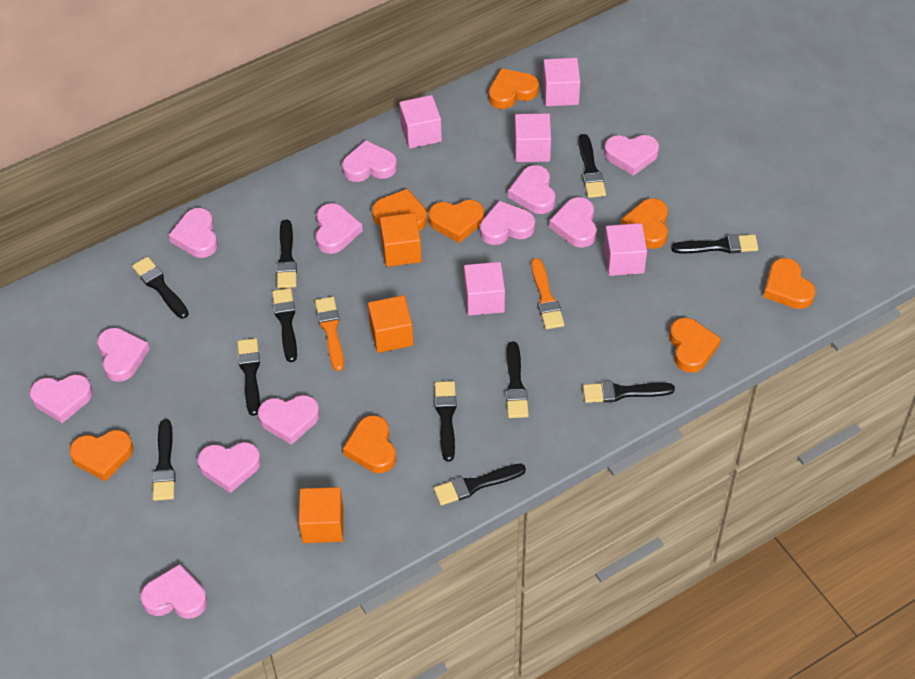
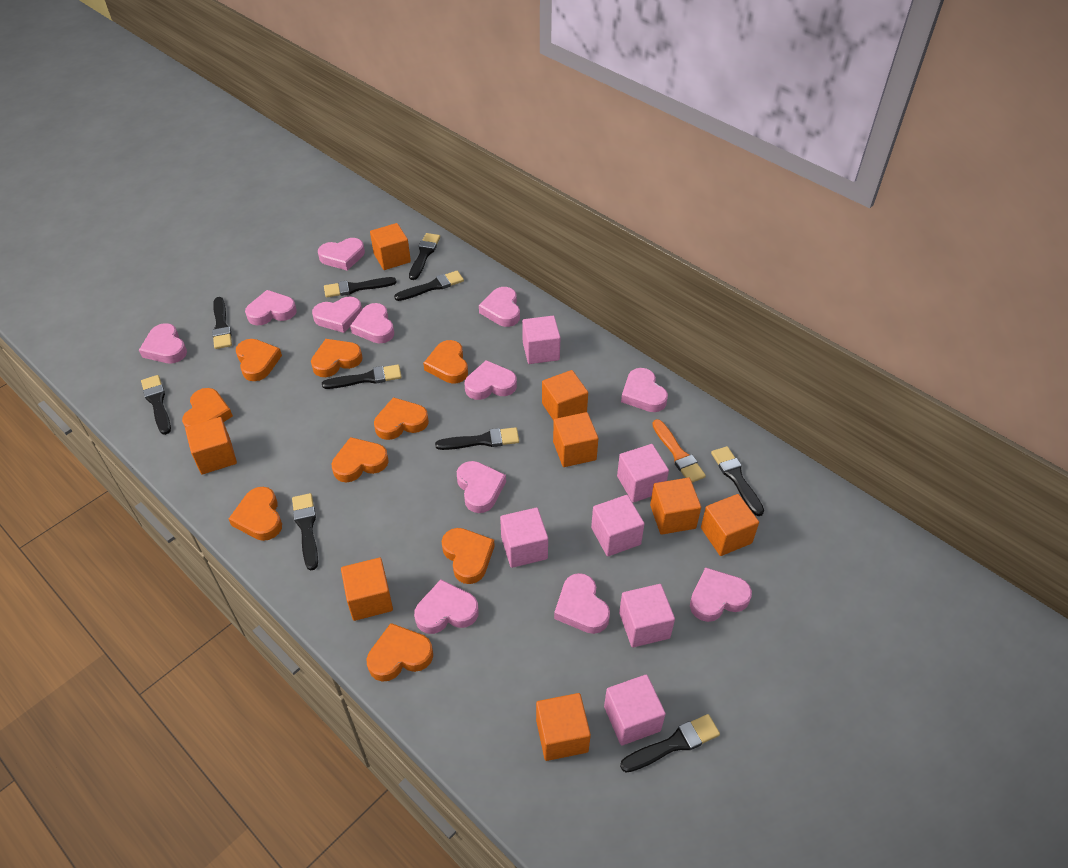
black brush: [132,257,189,319] [152,419,176,501] [237,338,260,416] [272,288,297,362] [276,220,297,288] [434,381,457,461] [434,464,526,505] [506,342,529,418] [579,134,606,198] [583,381,675,403] [671,234,758,253] = 11 -> [141,375,171,435] [212,297,232,349] [292,493,318,570] [322,365,402,389] [324,277,397,297] [394,271,464,301] [409,233,440,280] [435,427,519,450] [620,714,720,773] [711,446,764,516] = 10
orange brush: [315,297,344,371] [531,258,564,329] = 2 -> [652,419,706,483] = 1
orange cube: [299,487,343,543] [368,295,414,353] [380,213,422,267] = 3 -> [185,417,237,474] [341,558,393,621] [370,223,411,270] [536,693,591,761] [542,370,588,421] [553,412,598,467] [650,478,701,535] [701,494,759,556] = 8
orange heart: [69,430,133,481] [343,415,396,473] [372,188,427,231] [428,200,484,243] [489,68,539,109] [621,198,668,249] [669,318,721,373] [763,258,815,309] = 8 -> [182,388,233,428] [229,487,282,541] [236,339,282,381] [311,339,363,377] [332,437,389,482] [367,623,433,682] [374,397,429,440] [423,340,468,384] [442,528,495,584] = 9
pink cube: [399,95,442,149] [464,262,505,316] [514,113,551,162] [543,58,580,106] [604,223,647,276] = 5 -> [500,508,548,568] [522,316,561,364] [591,495,644,556] [604,674,666,746] [617,444,669,502] [619,584,675,647] = 6

